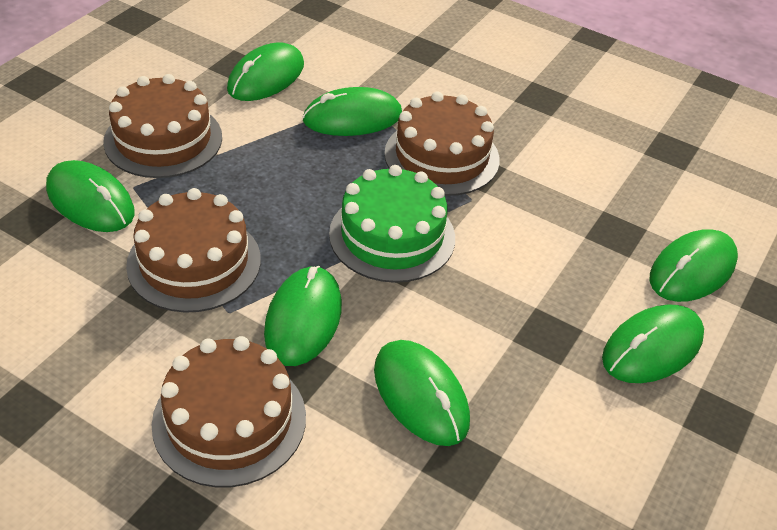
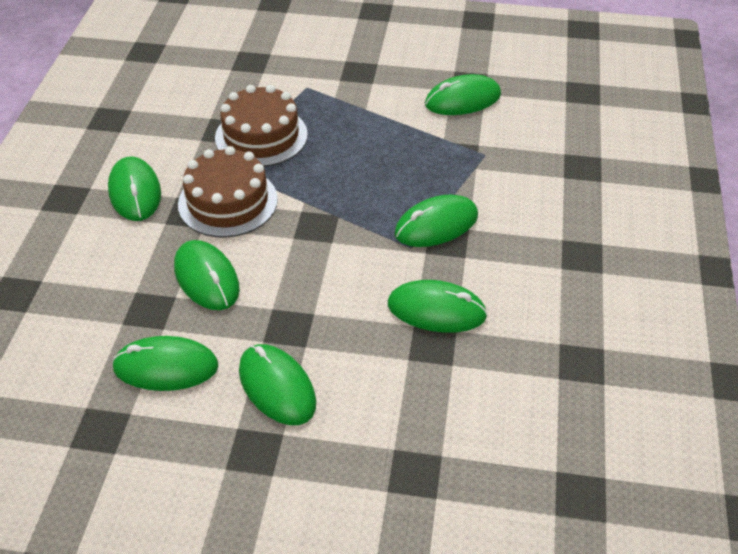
brown cake: [103,74,222,178] [126,188,261,313] [152,336,306,487] [384,91,500,196] = 4 -> [178,146,278,237] [215,85,308,167] = 2
green cake: [329,165,455,283] = 1 -> none = 0

